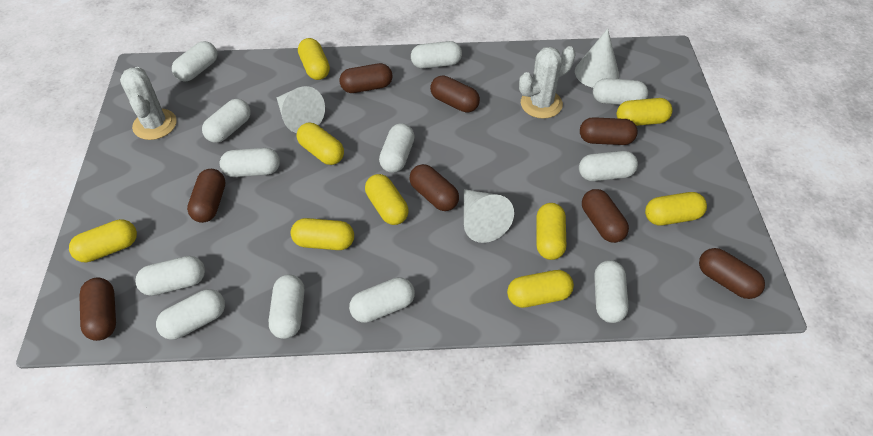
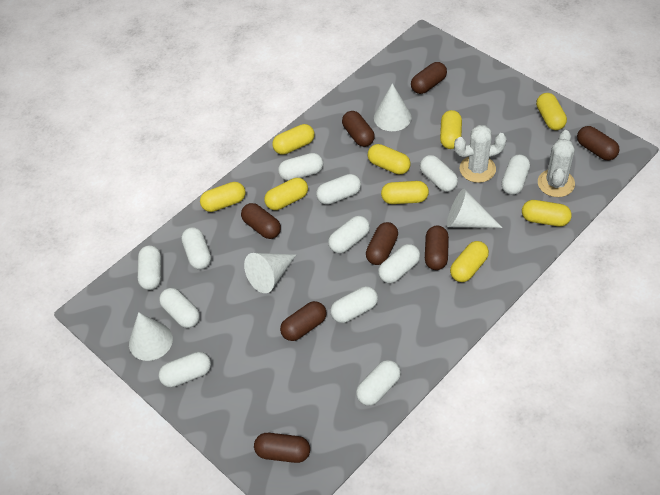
white cone: [277,86,325,133] [464,189,514,243] [575,29,619,88] = 3 -> [129,312,173,361] [244,253,296,293] [374,83,411,131] [447,189,502,228] = 4

